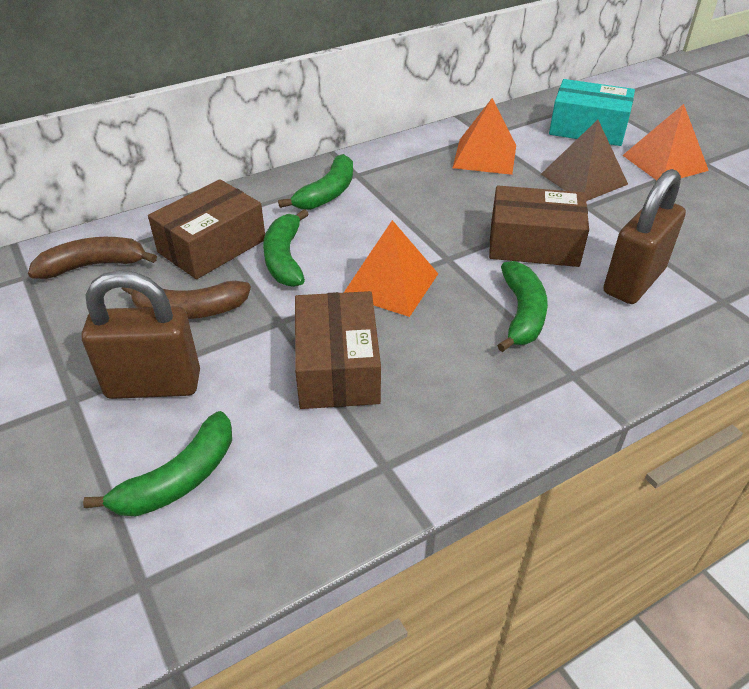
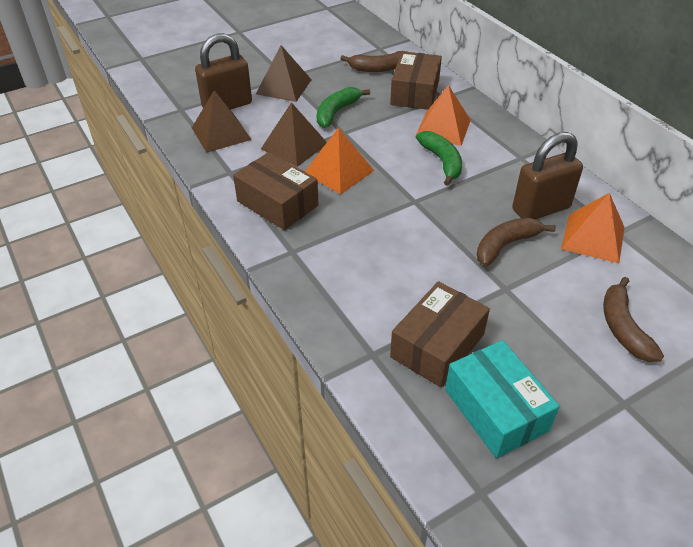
brown banana: [28,237,157,279] [122,281,251,319] = 2 -> [340,51,407,72] [477,218,556,266] [603,277,664,362] = 3
brown pyramid: [541,120,628,201] = 1 -> [192,90,252,153] [256,45,312,102] [261,102,327,167] = 3
green banana: [83,411,232,516] [263,209,308,287] [278,154,353,210] [497,261,548,352] = 4 -> [317,87,370,128] [416,131,462,186] = 2

